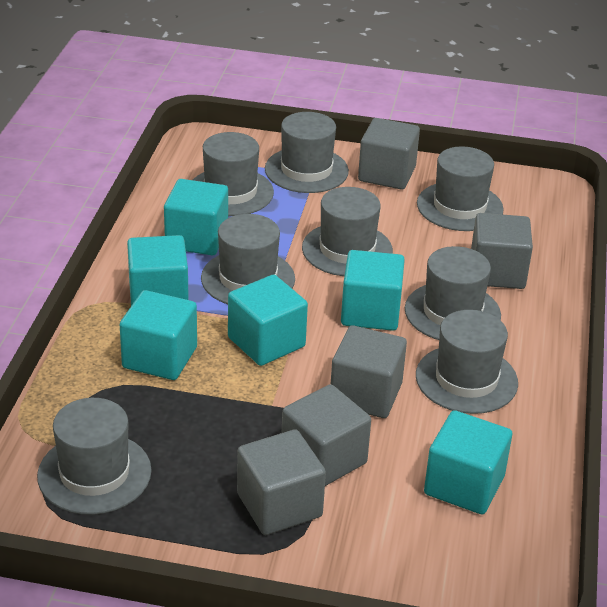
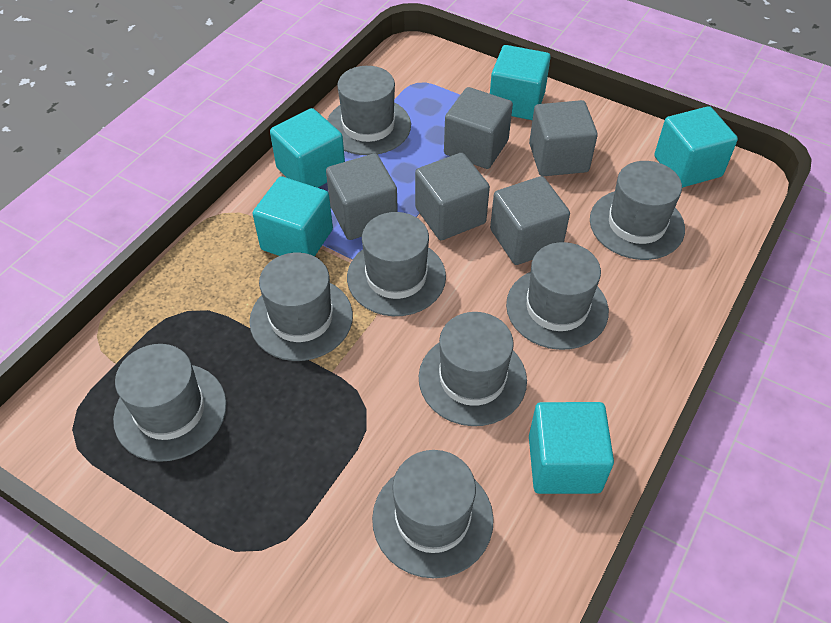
turquoise cube: [120,290,197,380] [127,235,189,306] [164,179,228,255] [228,275,308,366] [341,250,405,331] [424,410,512,515] = 6 -> [253,176,333,256] [270,108,345,188] [490,45,551,120] [529,402,614,494] [654,106,738,188] = 5

